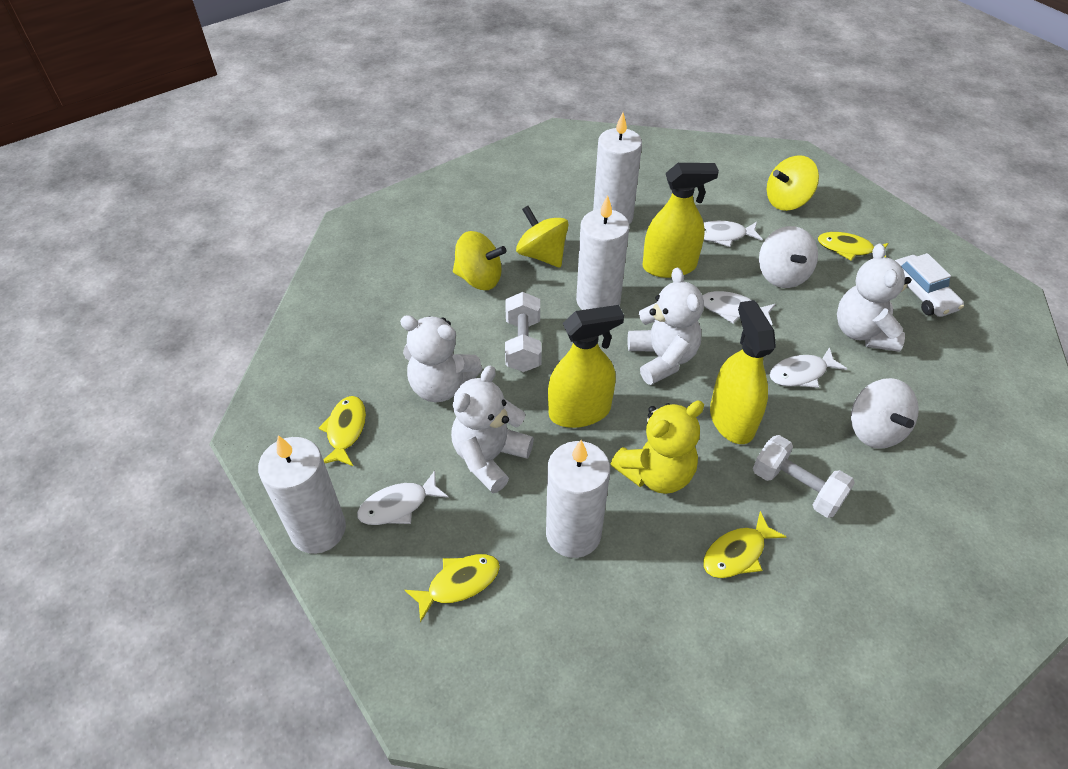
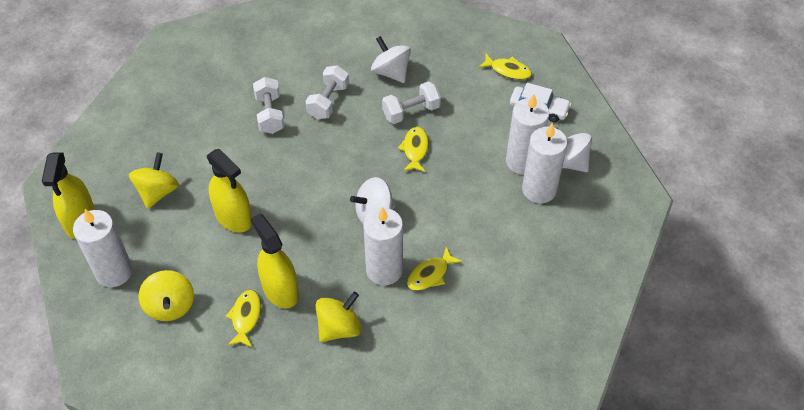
white dumbbell: [505,292,542,372] [753,435,855,518] = 2 -> [253,77,284,134] [305,65,349,119] [382,81,441,124] = 3
white fish: [357,470,449,525] [702,291,776,325] [704,221,763,247] [769,347,847,388] = 4 -> none = 0
white spinning top: [759,226,818,288] [851,378,919,449] = 2 -> [350,177,396,223] [371,36,411,83] [557,128,592,172] = 3
white teddy bear: [400,315,483,402] [451,365,534,493] [628,267,704,385] [837,244,911,352] = 4 -> none = 0
yellow teddy bear: [611,401,704,494] = 1 -> none = 0

